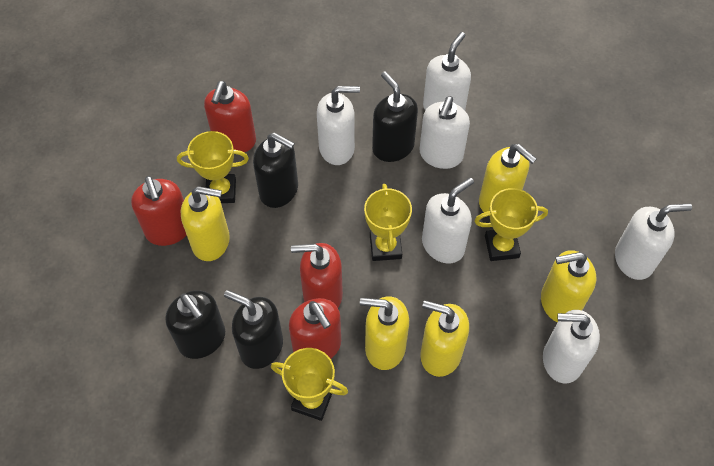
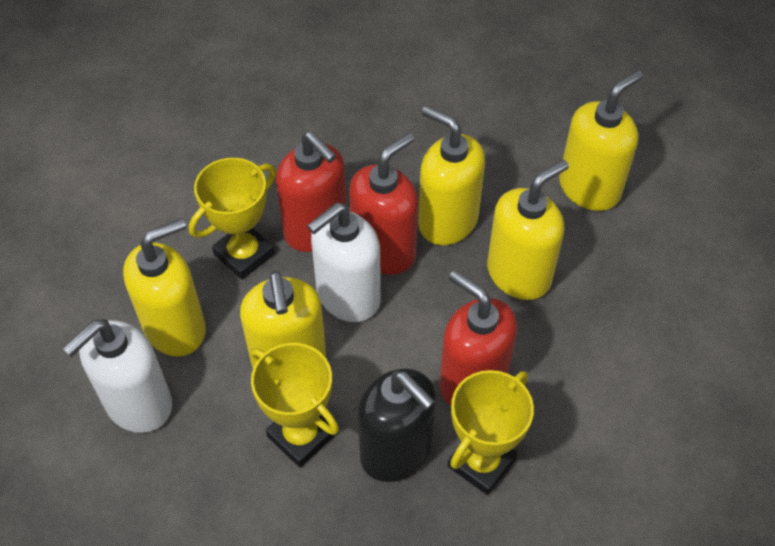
black soap dispenser: [165,290,225,359] [224,290,283,369] [253,133,298,208] [372,71,418,162] = 4 -> [358,369,436,482] = 1
red soap dispenser: [131,176,186,246] [204,81,256,152] [289,298,341,359] [291,243,343,307] = 4 -> [276,131,347,252] [349,132,418,275] [439,270,517,405] = 3
white soap dispenser: [317,86,360,165] [419,96,470,169] [422,177,474,264] [423,32,471,110] [543,310,600,384] [615,203,692,280] = 6 -> [63,319,172,433] [307,203,381,322] = 2
yellow trophy: [177,131,249,203] [271,348,348,421] [364,184,412,261] [474,188,548,261] = 4 -> [189,158,276,280] [250,343,339,468] [448,370,534,495] = 3

